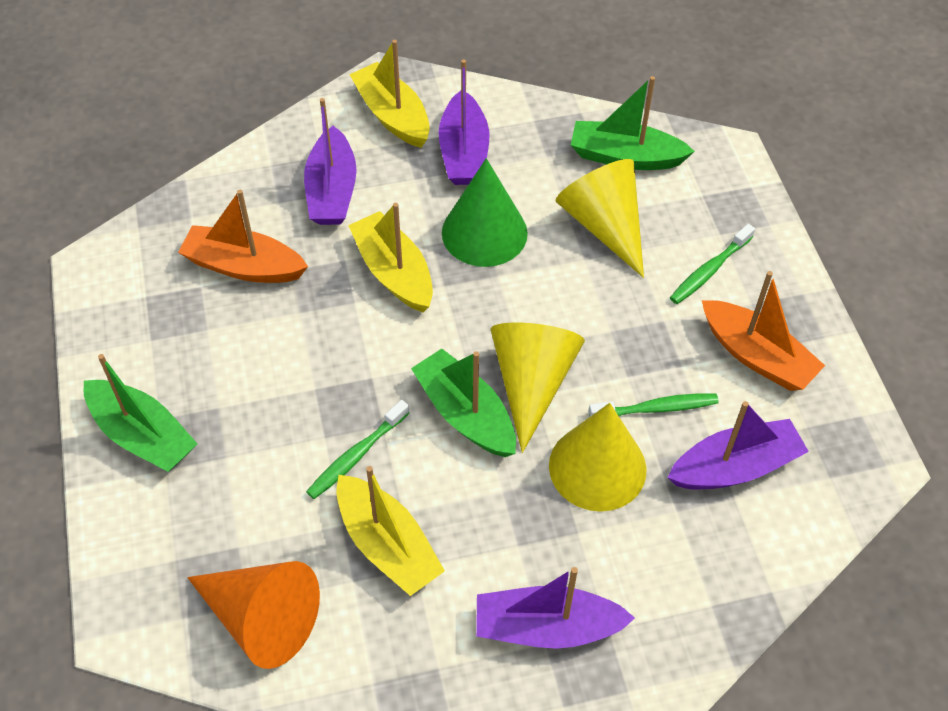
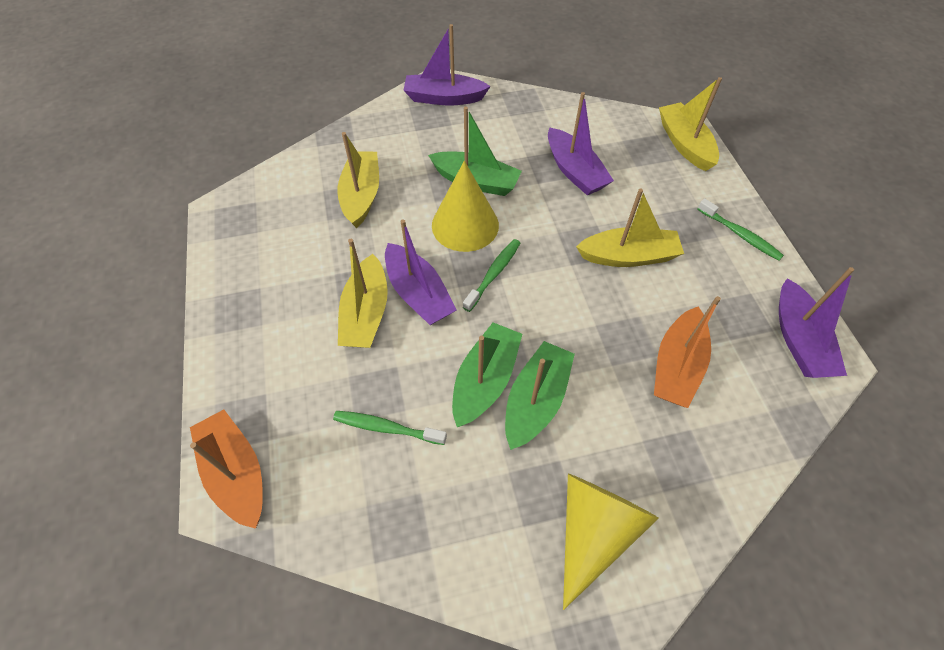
green cone: [442,158,528,267] = 1 -> none = 0
orange cone: [187,561,320,669] = 1 -> none = 0
yellow boat: [336,466,445,596] [348,203,433,312] [349,40,430,148] = 3 -> [337,132,379,228] [338,239,388,348] [576,189,684,267] [659,77,722,171] = 4
yellow cone: [490,323,585,453] [549,403,646,512] [556,159,644,278] = 3 -> [432,161,499,252] [563,474,659,610] = 2

